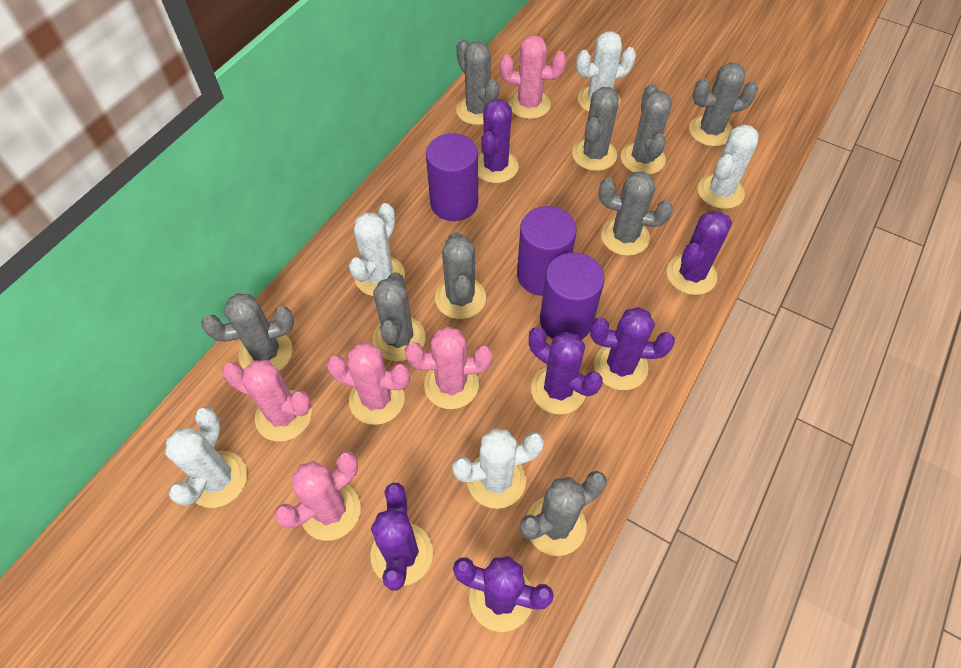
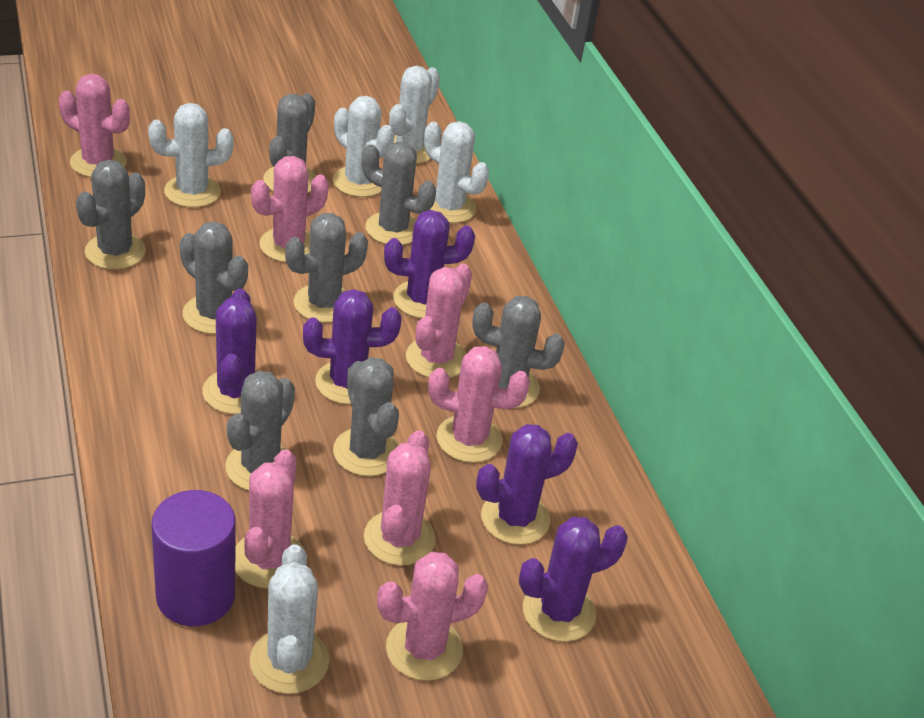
grey cactus: [201,293,294,371] [373,272,426,361] [435,232,486,319] [456,39,499,125] [520,471,607,556] [572,87,619,171] [599,171,673,256] [621,84,672,175] [689,62,758,147] = 9 -> [76,160,146,270] [179,221,248,334] [225,371,295,491] [263,93,317,193] [285,213,368,323] [333,357,399,476] [362,142,436,245] [472,296,565,408] = 8
pink cactus: [222,360,312,442] [274,451,361,541] [327,343,410,425] [405,326,492,409] [500,35,566,119] = 5 -> [59,74,130,177] [235,449,305,588] [251,156,329,262] [364,431,436,566] [377,552,488,681] [406,264,472,378] [428,346,530,463] = 7
purple cactus: [370,483,433,591] [453,556,554,632] [478,99,519,183] [529,327,603,414] [590,307,675,390] [667,211,732,295] = 6 -> [203,289,257,414] [303,289,401,404] [384,210,475,318] [476,424,578,545] [519,517,628,642] = 5
purple cylinder: [426,133,478,221] [517,206,577,296] [540,253,605,340] = 3 -> [151,490,236,626] = 1

